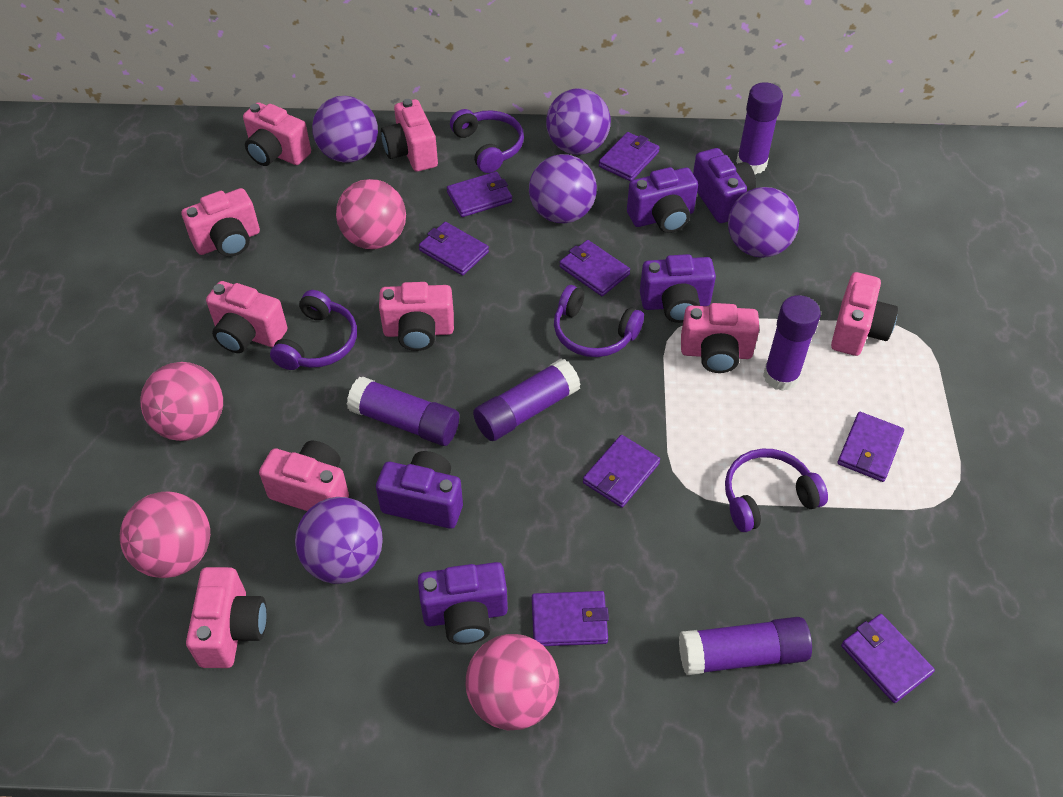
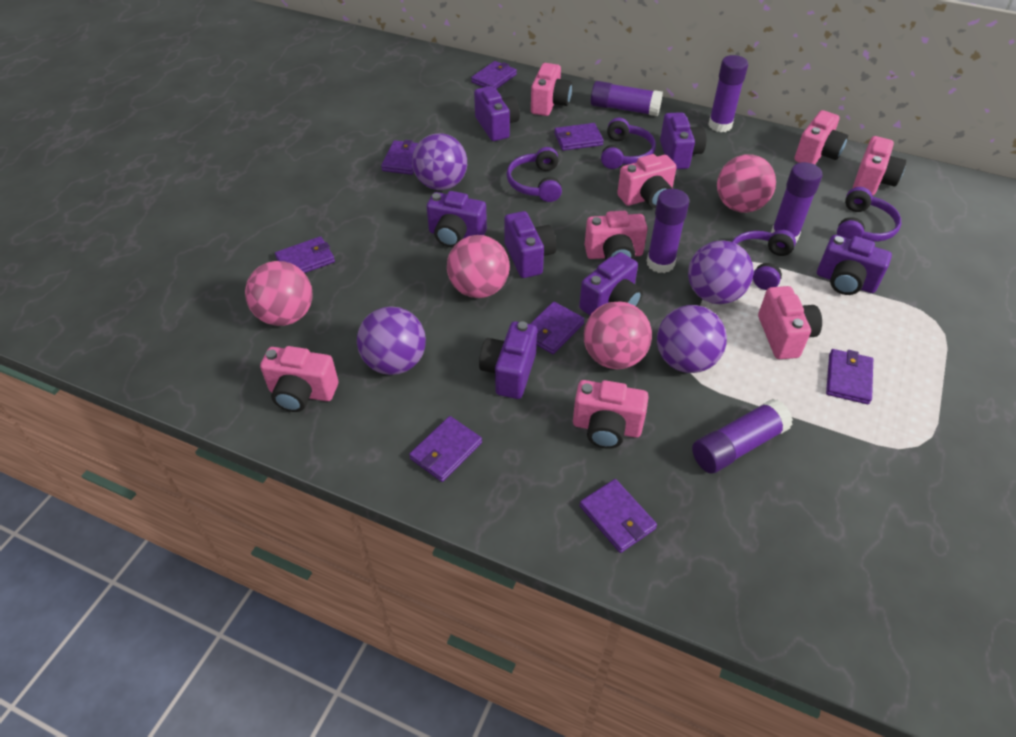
pink camera: [181,188,260,257] [186,567,267,668] [206,281,288,353] [243,102,311,166] [259,441,349,511] [379,282,454,351] [381,99,438,172] [681,303,759,373] [831,272,898,356] = 9 -> [260,346,338,412] [531,63,572,116] [573,380,649,449] [585,211,648,259] [617,154,677,208] [758,286,822,359] [795,110,848,165] [853,136,906,196] = 8
purple ball: [295,497,383,584] [312,96,378,163] [529,154,597,223] [546,88,611,155] [728,187,799,258] = 5 -> [357,306,426,375] [412,133,467,190] [657,305,727,373] [688,240,754,304] = 4
purple camera: [376,451,463,529] [418,562,508,645] [627,167,698,233] [640,254,716,323] [693,148,756,223] = 5 -> [427,191,487,247] [474,86,520,141] [479,321,537,399] [504,211,557,278] [579,252,643,315] [660,112,706,169] [817,235,892,295] = 7

